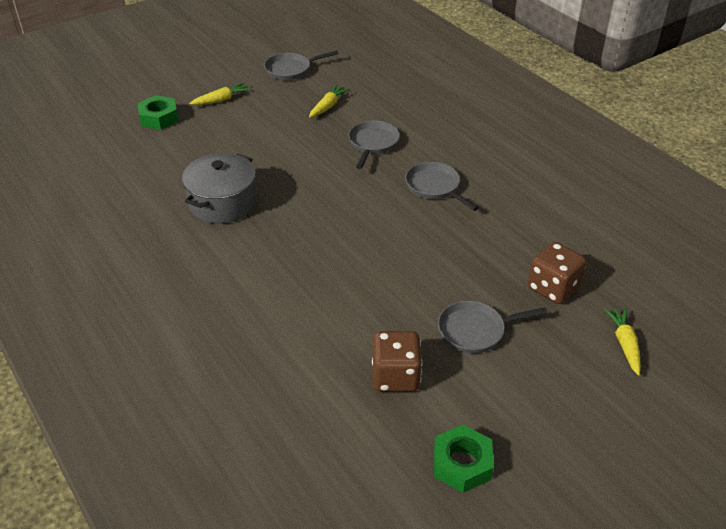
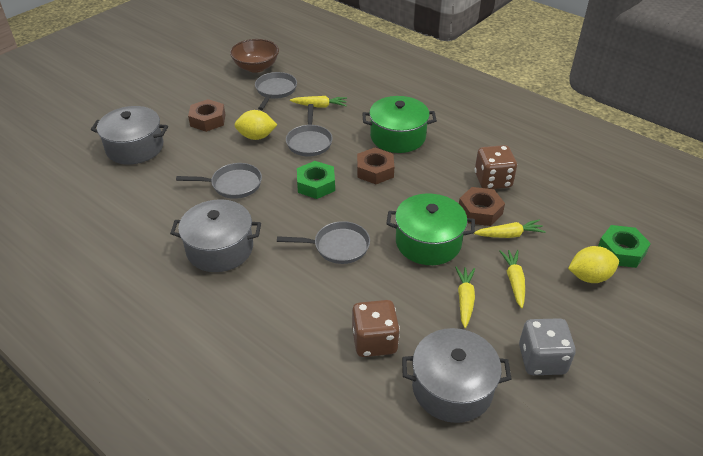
brown bowl: none = 0 -> [230,39,279,73] = 1
brown nut: none = 0 -> [188,99,225,132] [357,148,394,184] [459,187,505,226] = 3
green pot: none = 0 -> [362,96,437,153] [386,193,475,265] = 2
grey dice: none = 0 -> [519,318,576,375] = 1
grey pot: [182,153,257,224] = 1 -> [91,106,168,165] [170,199,261,272] [402,328,512,423] = 3
yellow carrot: [189,83,251,105] [309,85,350,118] [604,307,641,375] = 3 -> [290,96,347,108] [455,267,475,328] [474,220,546,238] [499,250,525,308] = 4
yellow lemon: none = 0 -> [235,110,277,140] [568,246,619,283] = 2

